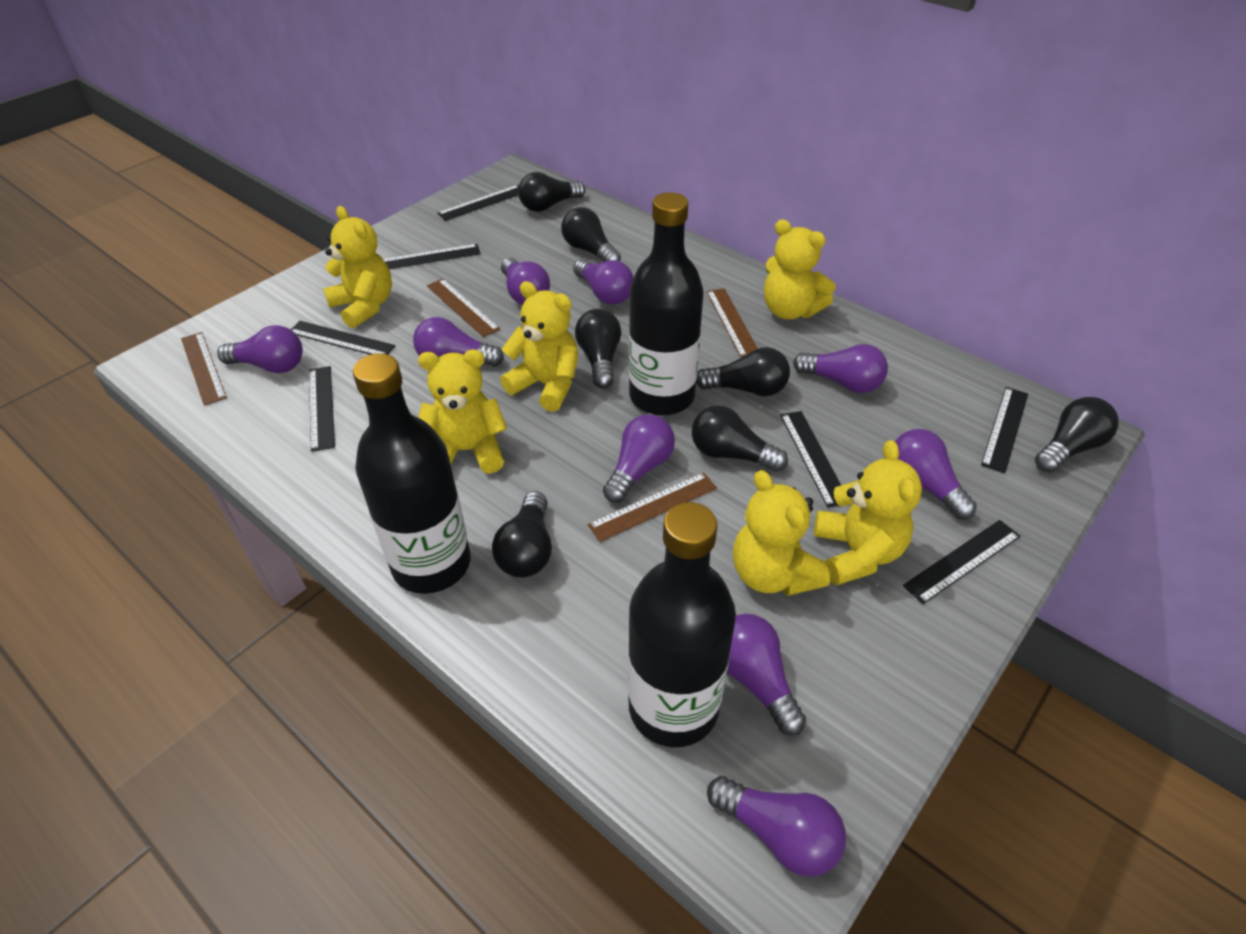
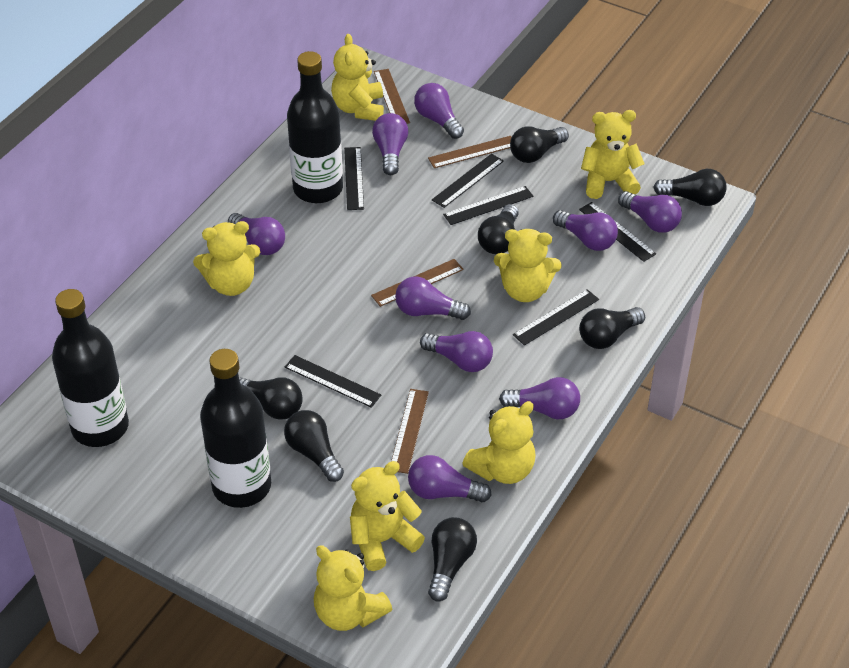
black ruler: [291,321,396,355] [309,366,335,452] [383,244,481,269] [437,185,519,221] [780,411,841,508] [903,520,1020,604] [981,387,1028,473] = 7 -> [285,355,381,408] [344,147,364,210] [432,153,504,208] [443,186,533,225] [513,289,599,346] [579,202,656,262] = 6
yellow teddy bear: [323,206,392,328] [418,349,507,474] [500,281,578,412] [733,470,830,596] [764,219,836,320] [814,440,922,586] = 6 -> [193,221,260,296] [314,545,392,631] [331,34,384,121] [350,461,425,571] [462,401,536,484] [494,229,562,302] [581,110,644,199] = 7

